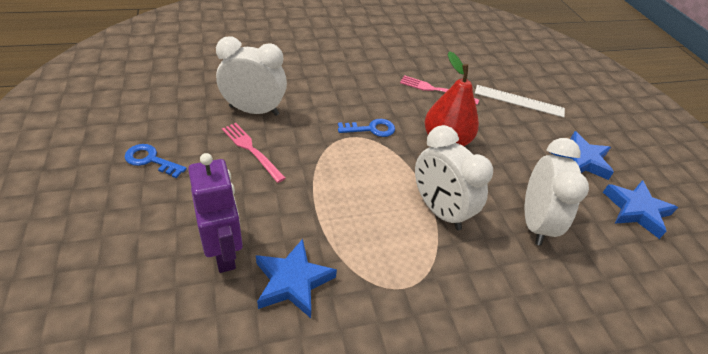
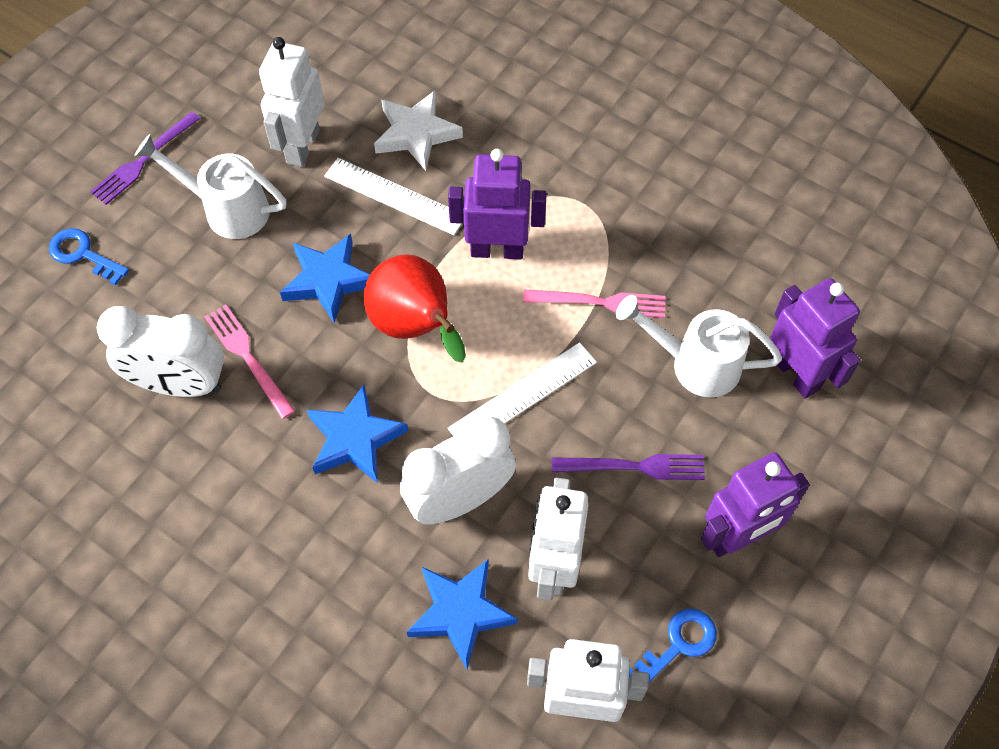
purple fork: none = 0 -> [90,112,201,205] [552,454,705,480] = 2
purple robot: [188,153,243,273] = 1 -> [448,149,547,259] [701,452,810,557] [770,278,861,399] = 3
white clock: [216,37,287,116] [415,125,493,230] [525,138,589,246] = 3 -> [97,306,224,397] [400,417,516,525] = 2
white robot: none = 0 -> [259,37,325,167] [527,639,649,722] [528,478,588,600] = 3
white ruler: [475,85,565,118] = 1 -> [324,158,462,235] [448,342,597,436] = 2
white star: none = 0 -> [374,91,463,171] = 1
white watering can: none = 0 -> [134,134,287,239] [616,295,782,398] = 2

